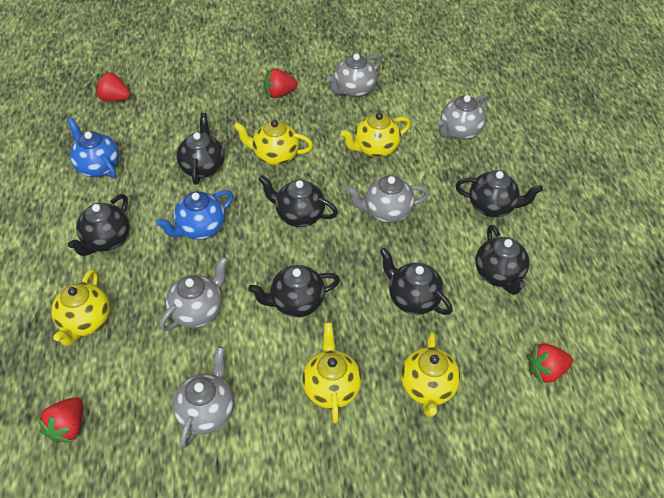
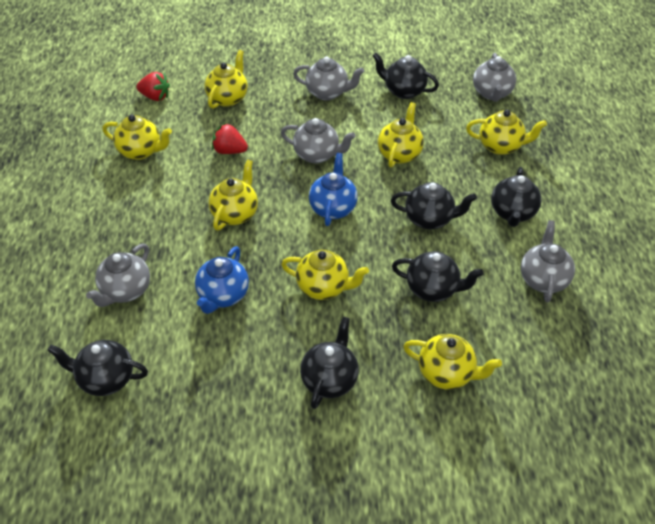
black teapot: [68,194,130,256] [176,113,224,185] [248,265,340,317] [258,175,338,227] [380,248,453,315] [455,170,543,217] [475,225,529,295] = 7 -> [47,340,148,396] [300,317,359,409] [373,53,439,99] [391,182,477,229] [392,251,484,302] [491,167,541,227] = 6
red strawberry: [37,398,83,444] [95,72,131,102] [264,68,298,98] [527,343,573,384] = 4 -> [136,72,170,101] [212,123,248,154] = 2
yellow teapot: [51,269,110,346] [233,120,313,165] [302,322,362,423] [341,112,411,158] [401,331,461,417] = 5 -> [102,115,172,160] [204,50,248,109] [208,160,258,231] [281,250,369,300] [378,102,424,168] [403,334,502,390] [466,110,547,155] = 7

